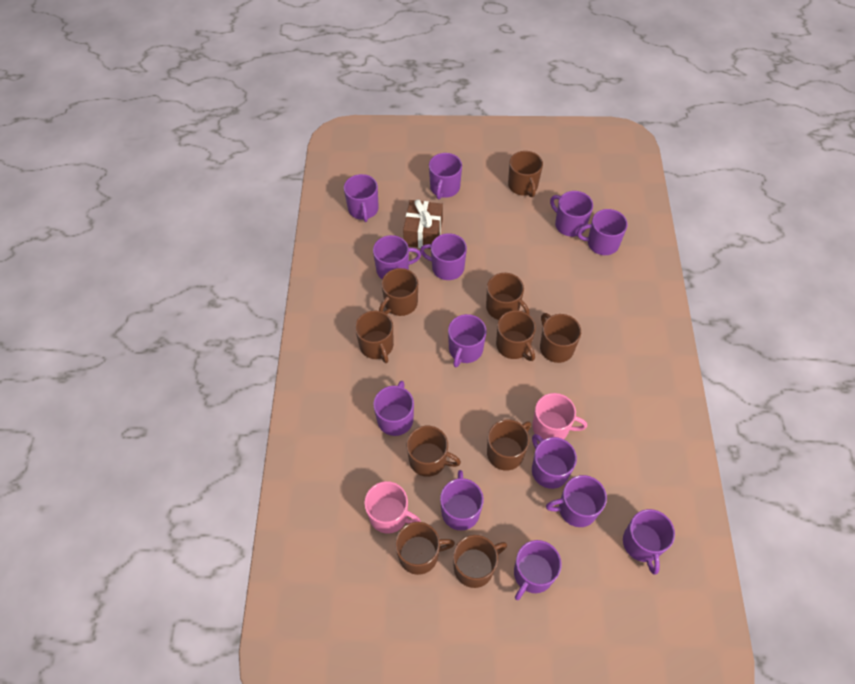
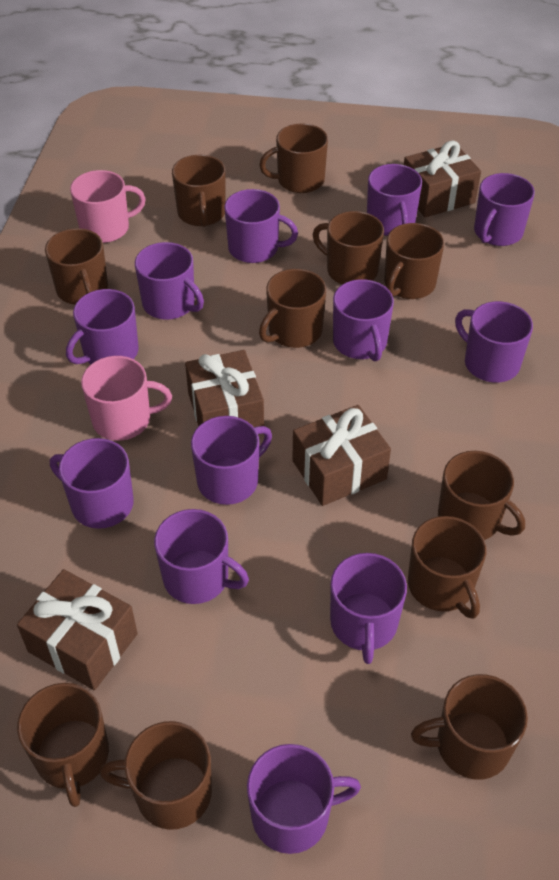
brown gift: [403,200,443,249] = 1 -> [17,569,138,690] [185,350,264,427] [292,405,391,506] [404,141,481,217] = 4
brown mug: [355,311,394,363] [379,268,418,316] [395,522,455,575] [407,426,461,477] [453,535,507,588] [486,273,530,320] [487,419,531,470] [496,310,536,361] [508,151,543,197] [540,313,581,363] = 10 -> [17,683,109,807] [45,228,108,304] [100,721,212,830] [172,155,226,227] [259,123,328,193] [259,269,326,348] [313,211,384,284] [384,223,444,299] [408,516,486,619] [411,674,528,780] [438,451,525,540] = 11
purple mug: [344,174,379,222] [373,235,421,279] [373,381,414,436] [420,233,467,280] [429,153,462,200] [440,470,484,531] [448,314,486,367] [514,540,562,600] [532,434,577,489] [546,475,607,527] [550,191,593,237] [577,209,628,255] [623,509,675,574] = 13 -> [50,438,134,529] [66,289,139,364] [135,242,204,320] [154,509,249,604] [191,416,272,505] [224,189,298,263] [247,744,361,854] [330,553,407,664] [333,279,394,361] [367,164,422,236] [455,301,533,383] [474,173,535,246] = 12

